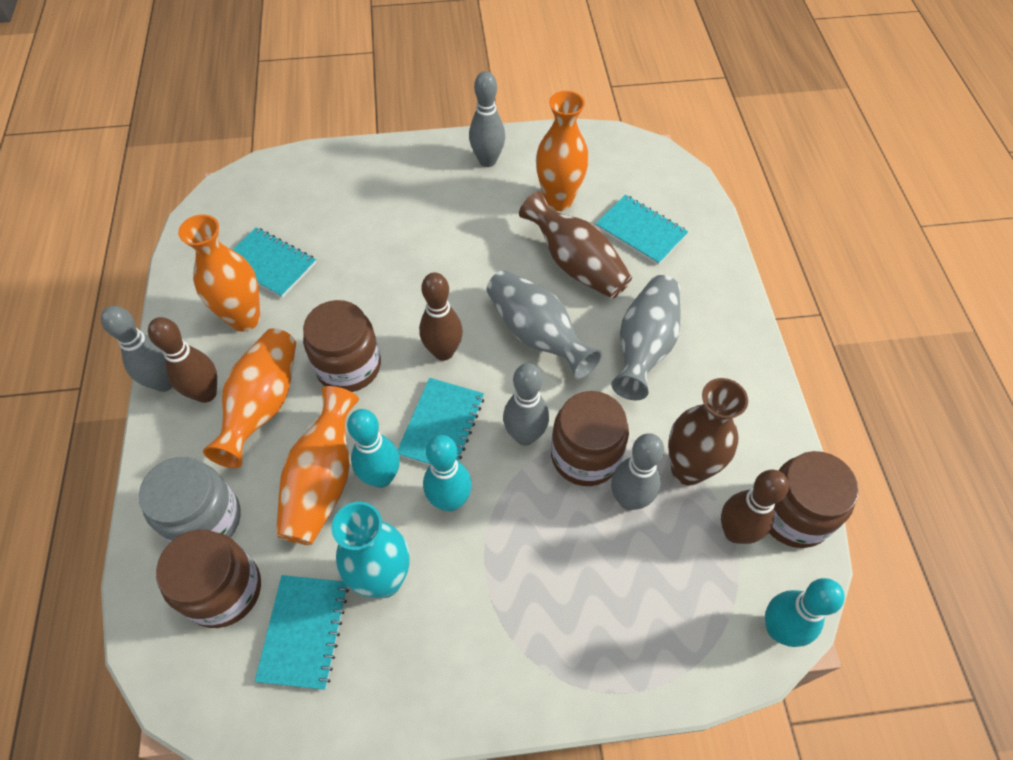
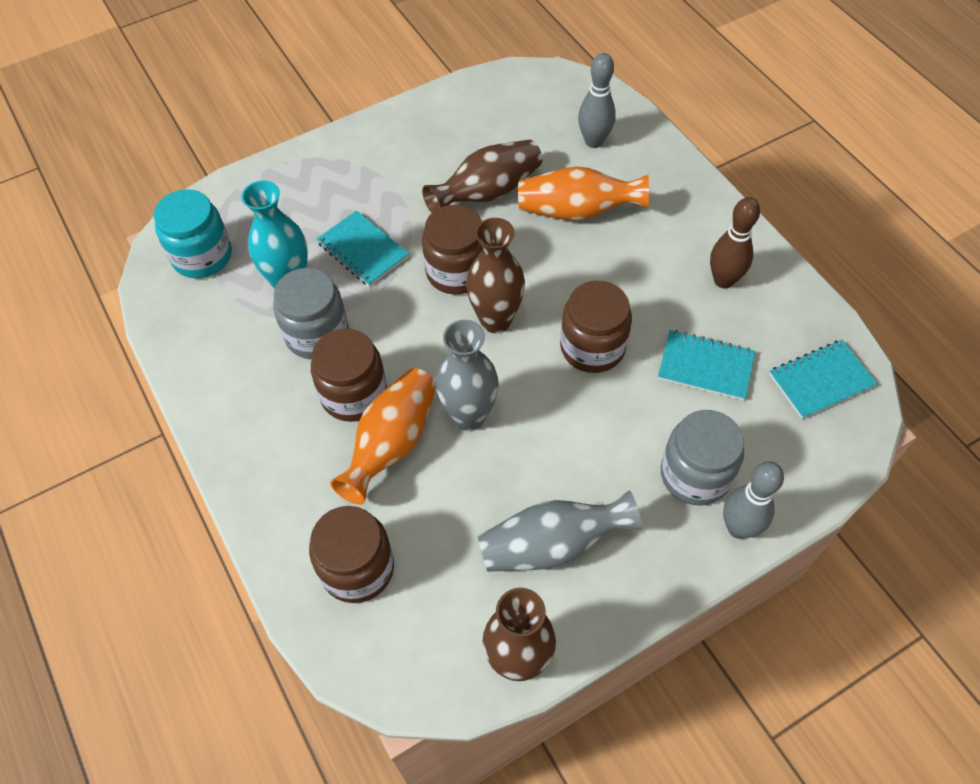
brown bowling pin: [148,317,217,403] [419,272,463,361] [721,470,789,544] = 3 -> [710,197,760,289] = 1
brown vase: [519,191,632,299] [668,378,748,486] = 2 -> [422,140,542,213] [466,218,525,333] [483,587,556,681] = 3
grey bowling pin: [101,306,173,392] [469,71,505,167] [503,363,549,445] [611,433,664,510] = 4 -> [578,53,616,148] [723,462,784,539] = 2
grey jar: [139,457,241,543] = 1 -> [273,268,348,359] [661,410,744,506] = 2
orange vase: [178,214,260,332] [203,328,296,468] [276,386,359,545] [536,91,589,211] = 4 -> [330,368,436,505] [518,167,649,221] = 2
turquoise bowling pin: [347,409,400,488] [423,435,472,512] [765,578,845,647] = 3 -> none = 0
turquoise jar: none = 0 -> [154,189,232,278] = 1
turquoise notebook: [233,227,316,298] [255,575,349,690] [397,378,484,465] [595,195,688,265] = 4 -> [316,210,409,286] [658,330,755,401] [769,340,877,419] = 3

